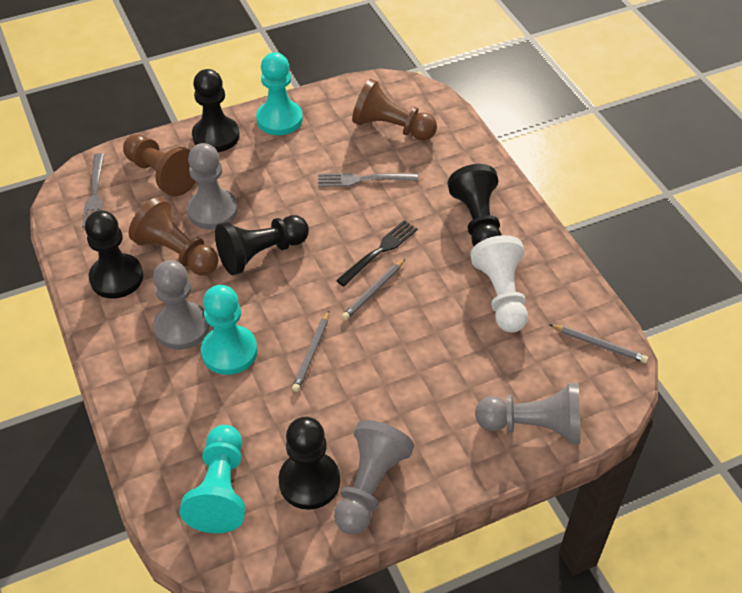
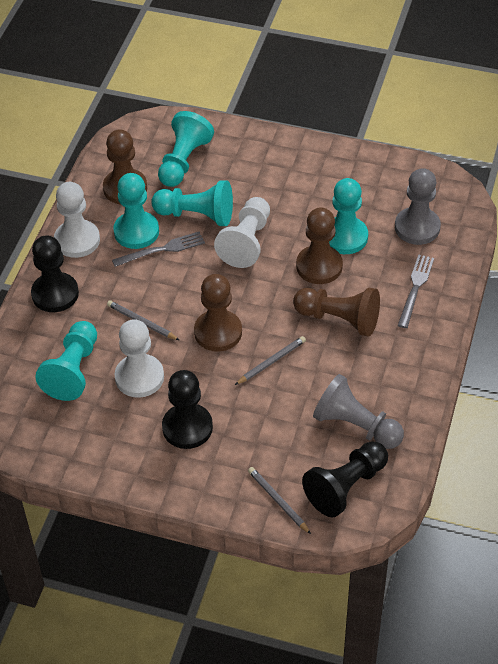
black fork: [336,220,418,286] = 1 -> none = 0
black pawn: [85,210,143,299] [192,69,239,152] [215,215,309,275] [278,417,340,510] [447,164,502,246] = 5 -> [31,235,79,312] [162,370,213,449] [302,441,388,517] = 3
brown pawn: [123,134,196,196] [129,197,219,276] [352,79,437,141] = 3 -> [103,129,147,204] [194,274,242,352] [293,288,380,337] [296,207,343,284] = 4
grey pawn: [153,260,210,350] [187,143,238,229] [334,420,414,534] [475,383,580,444] = 4 -> [313,374,404,449] [395,168,441,245] = 2
turquoise pawn: [180,425,245,533] [201,285,258,375] [256,52,303,135] = 3 -> [35,321,97,401] [113,173,159,249] [151,180,233,226] [158,111,214,187] [329,178,368,254] = 5
white pawn: [470,235,528,333] = 1 -> [54,182,100,258] [115,319,164,398] [214,197,270,268] = 3

